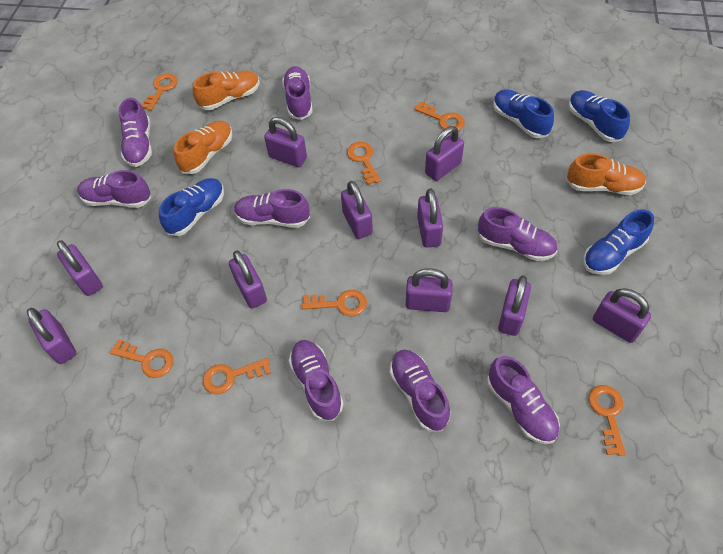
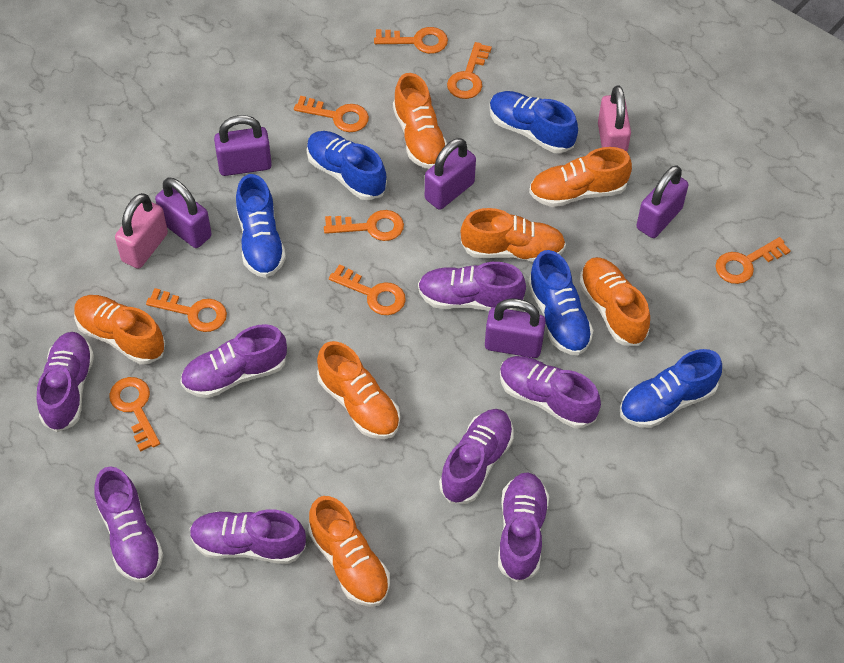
blue shoe: [159,178,224,236] [493,89,554,138] [568,90,630,142] [583,209,654,275] = 4 -> [236,174,286,278] [307,131,387,200] [489,91,578,153] [528,250,593,355] [620,349,722,428] = 5
orange key: [110,339,173,378] [141,74,177,111] [203,358,271,394] [302,290,367,316] [347,142,381,185] [414,101,465,131] [589,385,626,456] = 7 -> [109,377,160,452] [146,288,227,332] [294,96,369,132] [324,210,404,241] [329,264,406,315] [374,27,448,54] [447,42,492,99] [715,237,791,284] = 8
orange shoe: [174,120,232,174] [192,71,260,110] [566,153,646,195] = 3 -> [74,295,165,364] [308,496,390,607] [317,341,400,439] [393,73,447,169] [461,208,566,262] [529,147,632,207] [579,257,650,346] = 7
pink padlock: none = 0 -> [115,193,168,269] [598,85,631,152] = 2
purple padlock: [27,308,77,364] [57,240,103,296] [229,250,267,309] [264,117,307,167] [341,181,373,239] [406,268,453,312] [417,189,443,248] [425,126,464,181] [498,275,531,336] [593,288,651,343] = 10 -> [155,178,212,248] [214,115,272,176] [425,138,476,210] [485,299,546,358] [636,165,688,238] = 5

